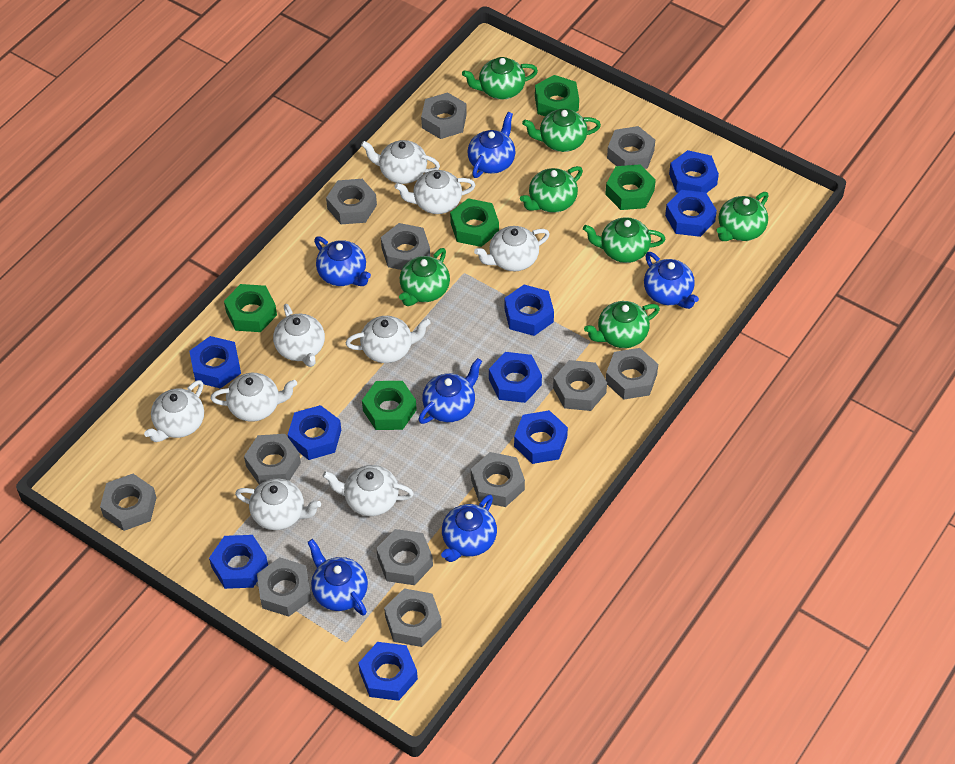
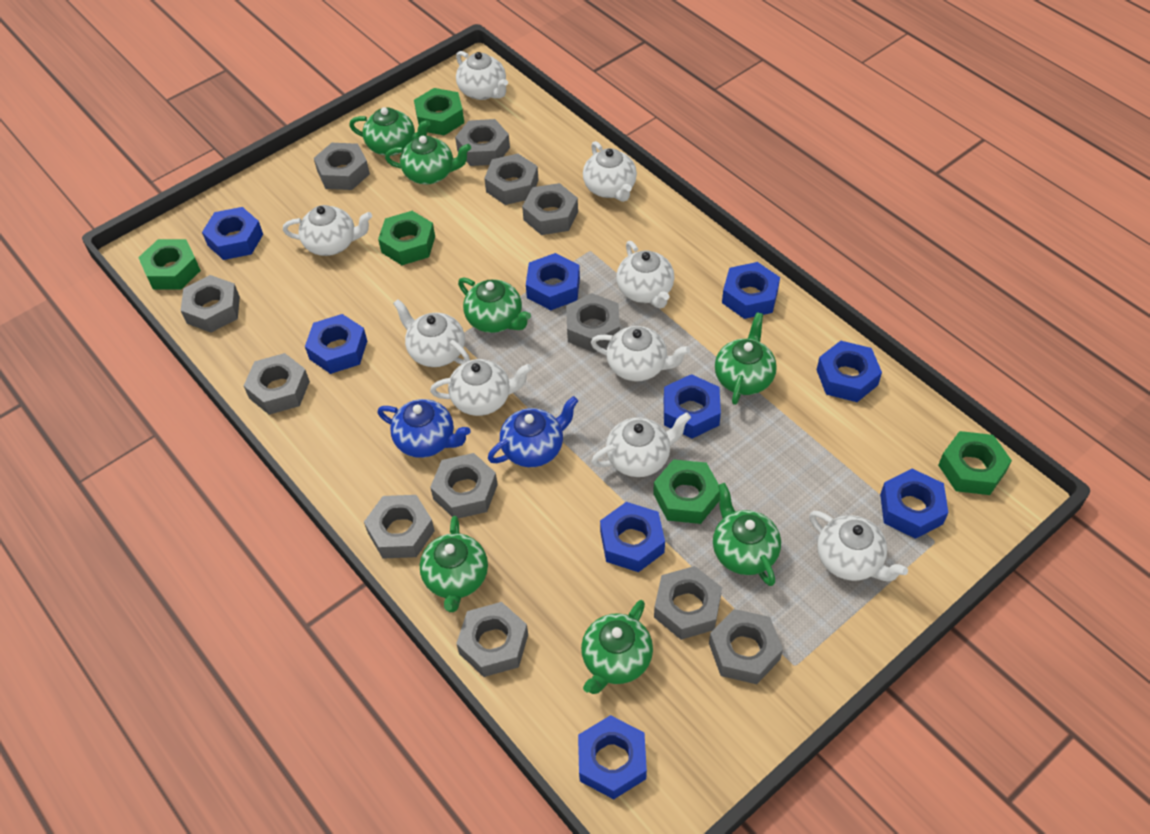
blue teapot: [308,539,368,616] [314,236,371,286] [418,358,482,424] [441,495,497,562] [467,112,516,178] [644,252,699,309] = 6 -> [377,399,470,458] [488,396,578,467] = 2

